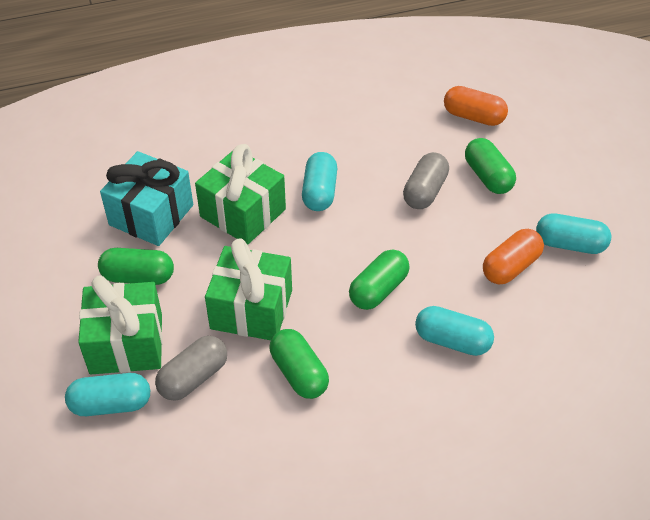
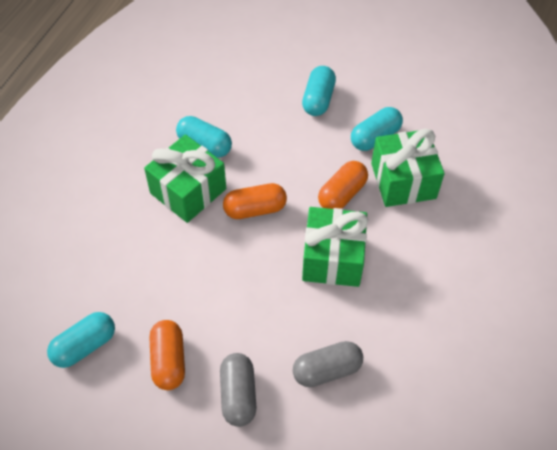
green capsule: [98,248,174,285] [270,329,329,399] [349,249,410,310] [465,138,516,194] = 4 -> none = 0
orange capsule: [444,86,508,126] [483,229,544,284] = 2 -> [149,320,185,390] [223,183,287,219] [318,161,368,209] = 3
turquoise gift: [100,151,193,246] = 1 -> none = 0

